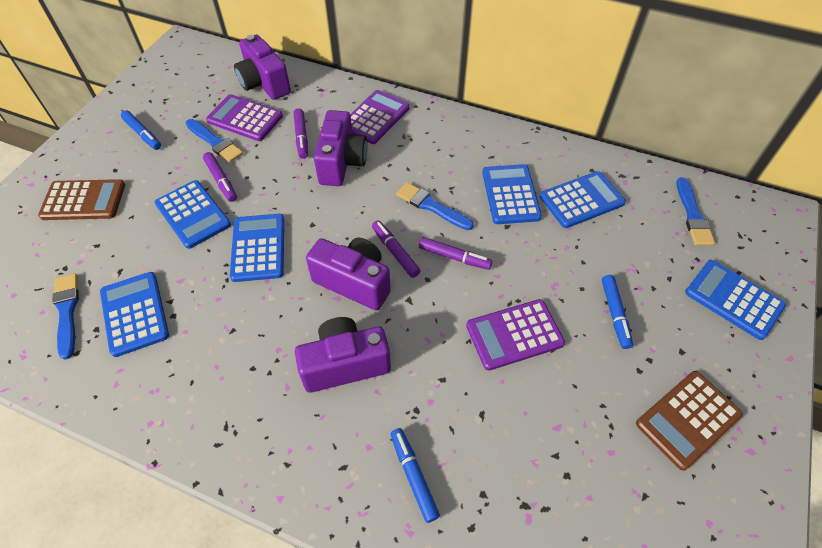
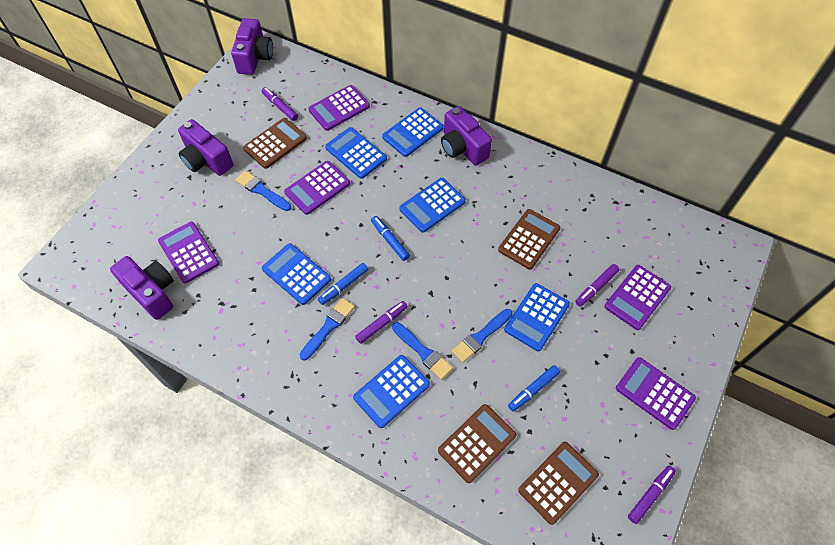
brown calculator: [38,179,125,220] [636,371,743,471] = 2 -> [243,118,307,169] [438,404,516,483] [498,209,560,270] [518,442,599,525] = 4
purple calculator: [206,94,283,141] [350,90,410,144] [466,299,565,371] = 3 -> [158,222,219,283] [284,161,350,215] [308,85,370,131] [604,265,671,330] [616,357,696,430] = 5

